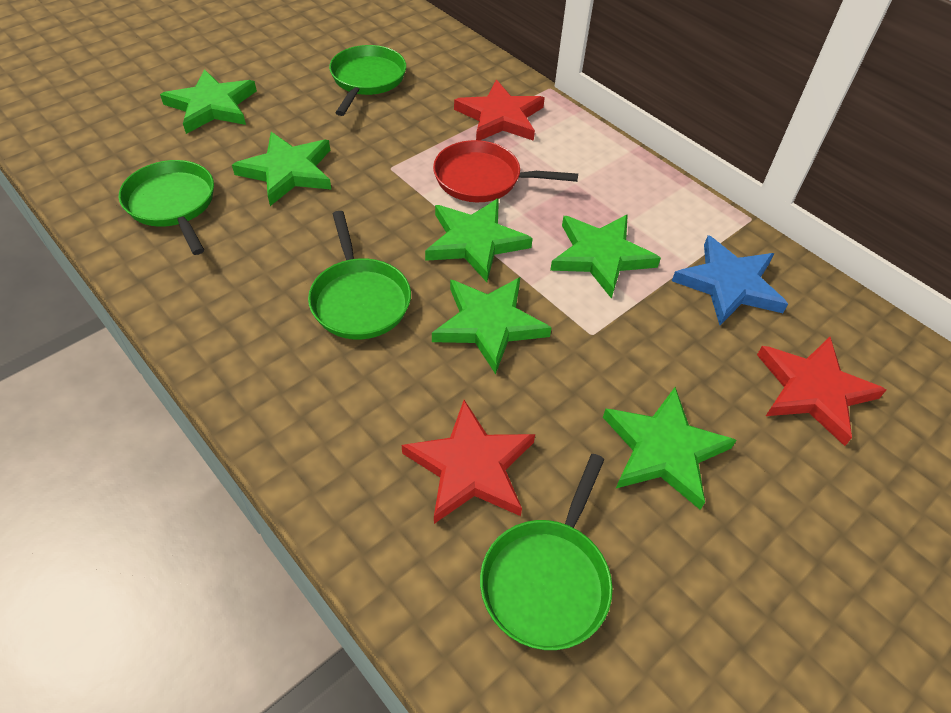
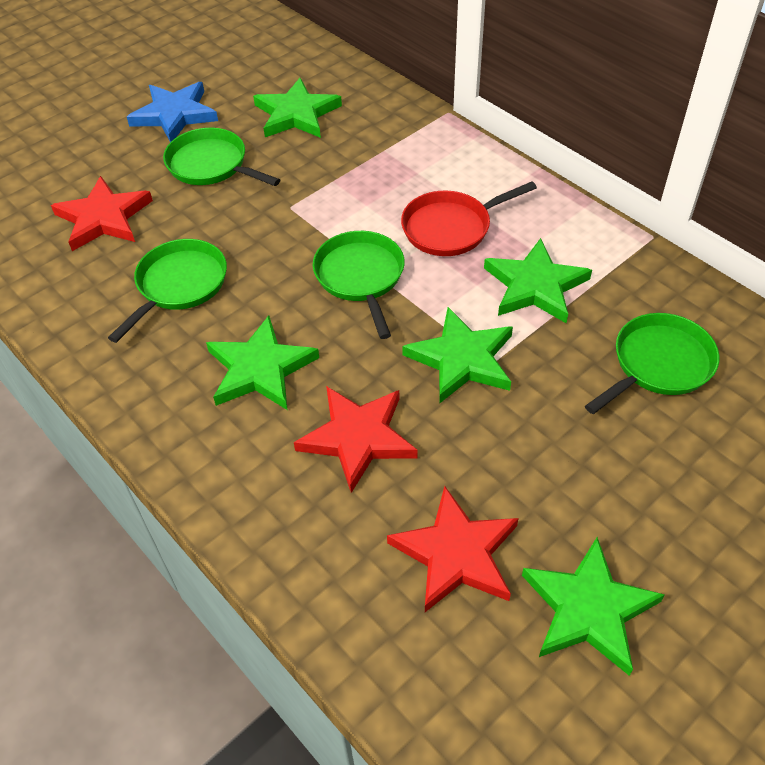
green star: [160,69,257,134] [232,132,331,206] [425,198,533,282] [432,277,552,374] [550,214,661,299] [603,387,736,510] = 6 -> [206,315,319,410] [253,78,342,138] [402,307,513,403] [484,238,592,323] [522,537,664,676] = 5

